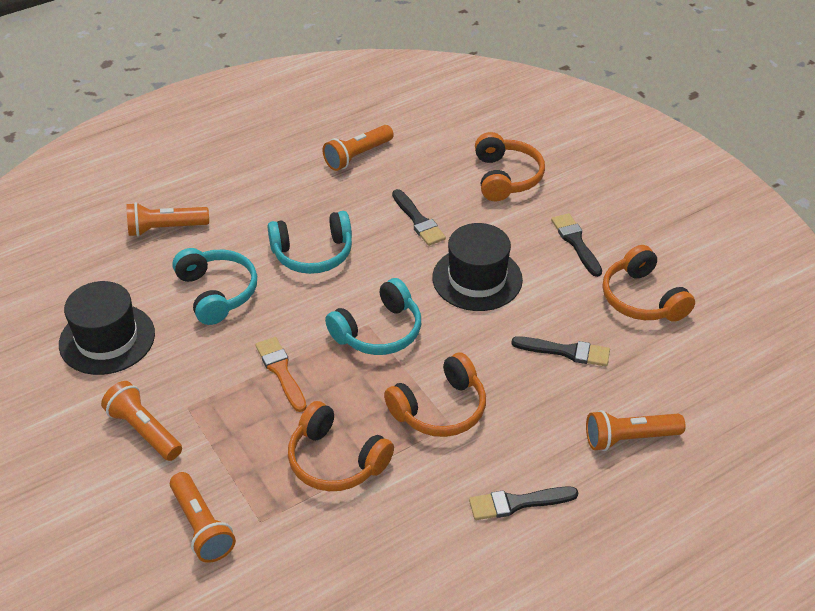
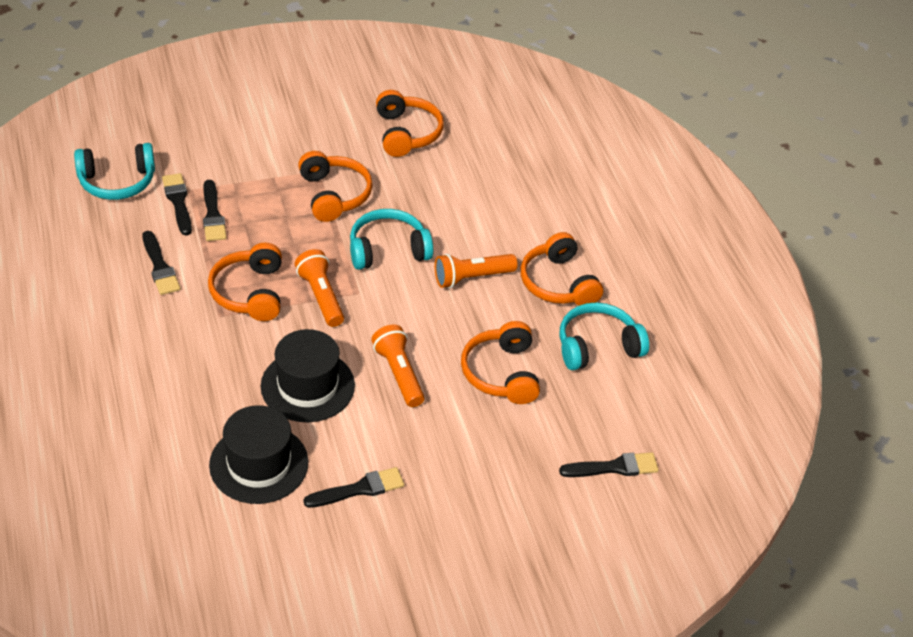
black brush: [392,189,446,246] [469,486,578,520] [511,336,610,366] [551,213,602,277] = 4 -> [143,231,180,295] [162,173,192,235] [203,180,227,241] [304,467,404,508] [559,452,659,477] = 5
orange brush: [255,337,307,412] = 1 -> none = 0
orange flashlight: [101,381,182,461] [126,202,209,237] [170,472,236,563] [322,125,394,171] [586,410,686,451] = 5 -> [295,249,344,327] [371,324,425,407] [435,254,518,288] = 3
orange headphones: [288,401,394,491] [384,352,486,437] [475,132,545,201] [602,245,695,322] = 4 -> [208,243,282,321] [298,151,373,222] [376,90,444,157] [461,321,540,404] [521,232,603,306] = 5

